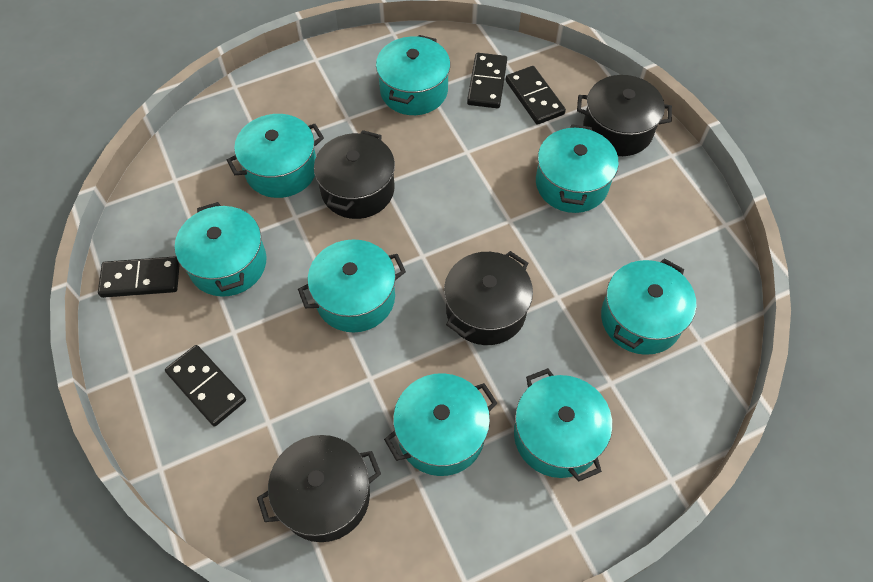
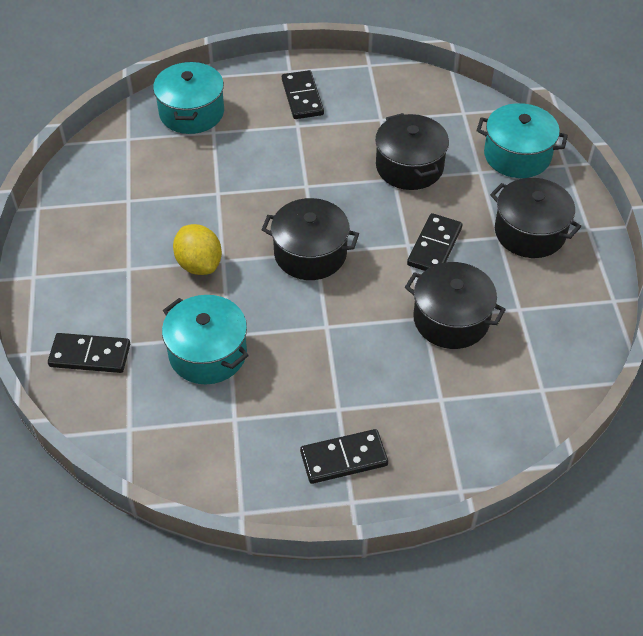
turquoise pot: [175,202,266,297] [227,114,324,198] [298,239,406,332] [376,35,450,115] [384,373,497,476] [514,368,612,482] [536,124,619,213] [601,258,696,355] = 8 -> [153,61,224,134] [162,295,249,384] [476,103,568,178] = 3
yellow lemon: none = 0 -> [173,224,222,275] = 1

